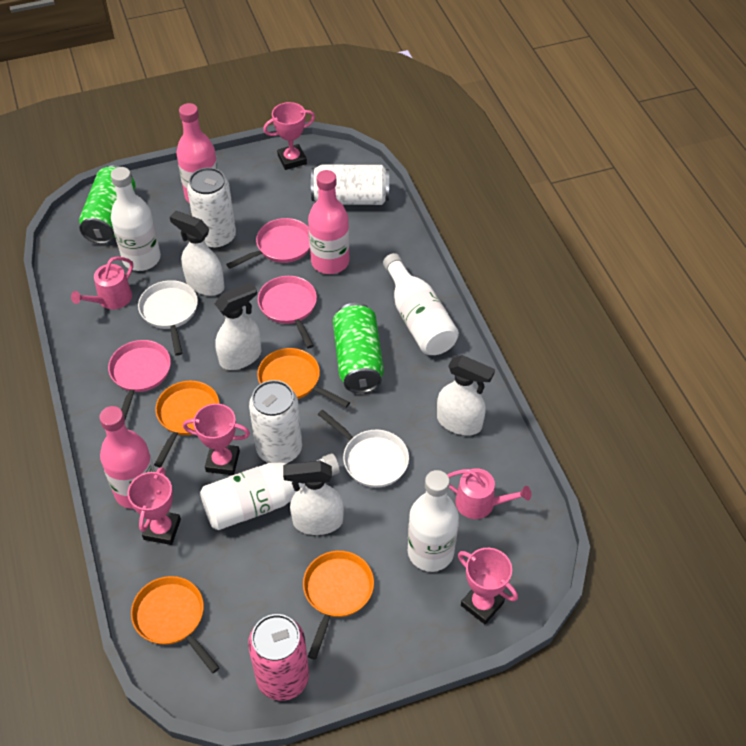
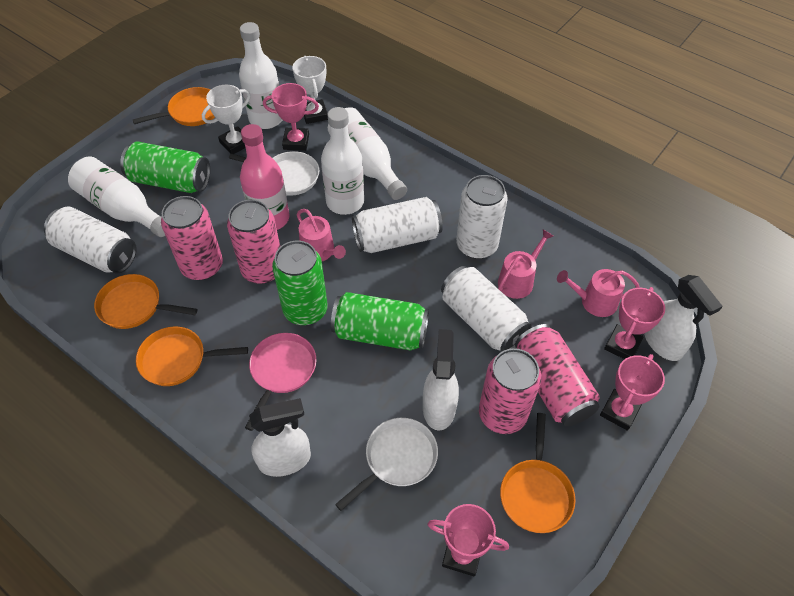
green can: [79,165,135,244] [333,303,384,393] = 2 -> [120,141,210,193] [272,241,328,325] [331,292,429,351] = 3
pink bottle: [99,406,155,509] [176,103,218,203] [308,170,350,274] = 3 -> [240,124,290,230] = 1
pink can: [248,614,309,701] = 1 -> [161,196,223,280] [227,199,280,284] [479,348,541,434] [515,324,600,427] = 4
pink pan: [108,340,171,419] [226,218,310,269] [258,276,317,349] = 3 -> [245,333,317,431] = 1
pink watering can: [71,257,133,309] [447,468,531,519] = 2 -> [297,209,346,261] [498,229,553,299] [557,269,640,317] = 3
white can: [187,167,236,249] [249,380,302,463] [311,165,389,205] = 3 -> [44,206,137,273] [352,197,443,253] [441,266,532,351] [456,175,508,259] = 4
white spray bottle: [170,211,225,296] [215,282,261,370] [283,460,344,535] [437,355,495,435] = 4 -> [249,398,311,477] [423,329,459,431] [644,275,723,361] = 3
white trophy: none = 0 -> [202,85,251,154] [292,56,328,124] = 2

